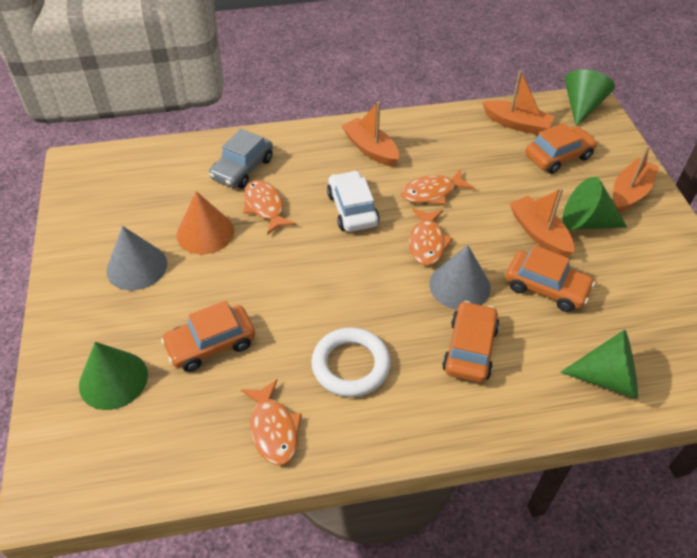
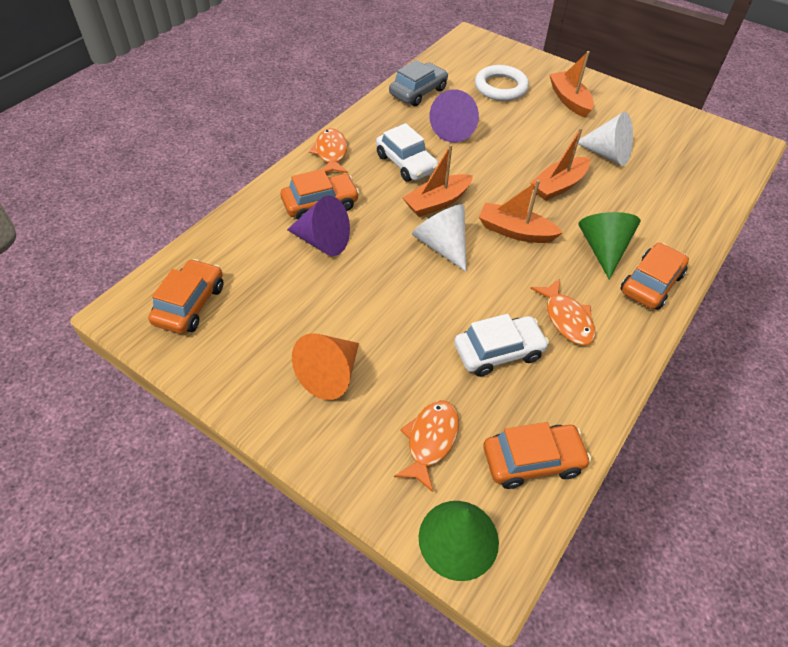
green cone: [79,342,148,410] [560,329,638,399] [563,177,627,230] [565,69,615,126] = 4 -> [419,501,499,581] [578,212,641,280] = 2
grey cone: [107,226,167,291] [429,245,491,310] = 2 -> none = 0
orange fish: [241,379,302,465] [243,180,296,235] [401,170,474,204] [409,208,453,266] = 4 -> [309,128,348,173] [394,400,459,492] [530,279,595,345] = 3
purple cone: none = 0 -> [287,196,350,256] [430,90,479,143] = 2
white car: [327,171,380,232] = 1 -> [376,123,439,182] [454,314,549,377] = 2
white cone: none = 0 -> [412,204,466,272] [578,112,633,166] = 2

